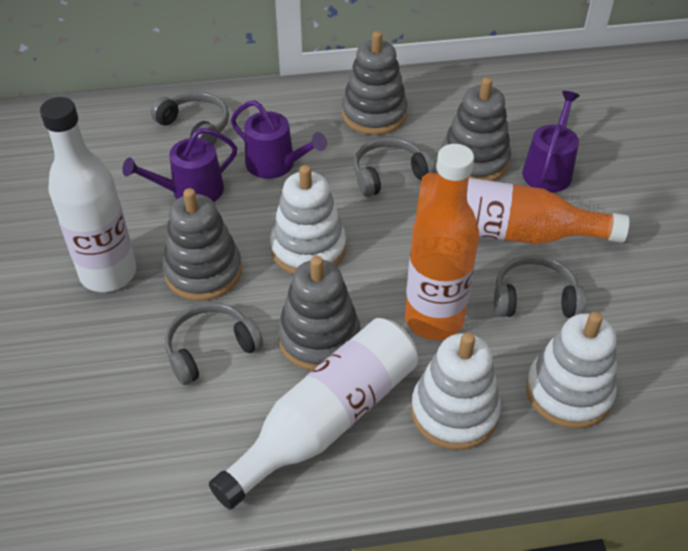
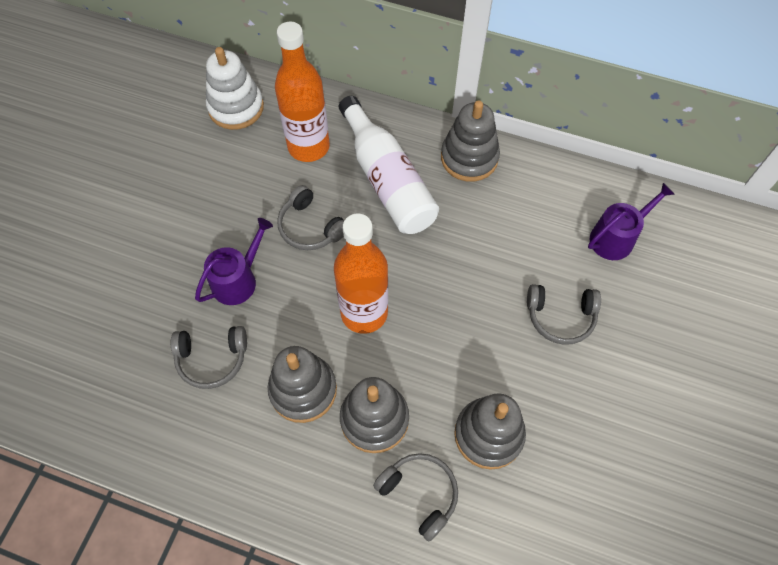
purple watering can: [122,128,237,202] [231,100,327,179] [522,91,580,193] = 3 -> [195,218,273,305] [588,183,674,260] = 2
white bottle: [40,97,136,292] [209,318,418,510] = 2 -> [339,96,439,234] = 1
white stacking toy: [270,165,346,274] [411,332,501,450] [526,312,617,429] = 3 -> [206,47,264,130] = 1

